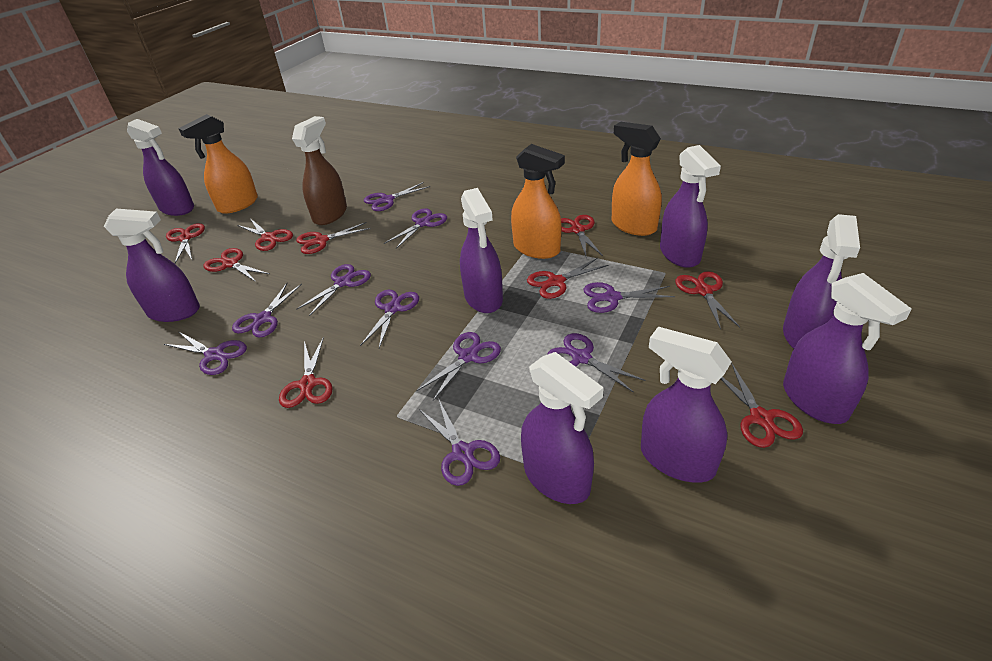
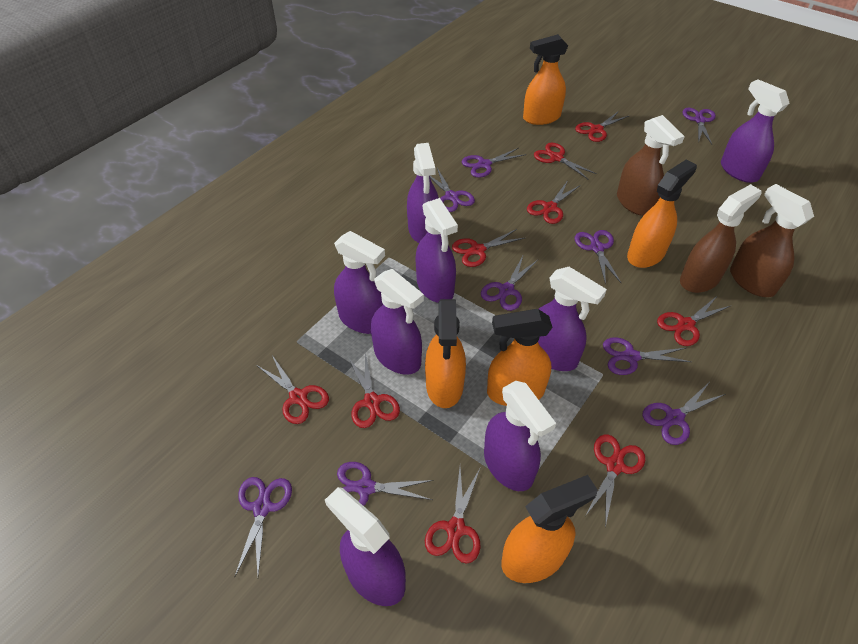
brown spray bottle: [292,116,347,225] = 1 -> [617,115,685,216] [680,184,761,293] [730,184,814,297] = 3
orange spray bottle: [178,114,258,214] [511,144,565,259] [612,122,662,236] = 3 -> [425,299,466,408] [487,309,553,406] [501,475,598,583] [523,34,568,125] [627,160,697,268] = 5
purple scissors: [164,331,247,375] [232,283,302,338] [296,264,371,316] [360,290,419,348] [364,182,430,211] [384,209,447,249] [416,332,501,401] [419,398,500,486] [547,333,646,393] [583,282,675,313] = 10 -> [235,477,292,576] [337,462,434,506] [430,168,475,212] [462,148,526,178] [481,254,538,311] [575,230,622,285] [603,337,691,375] [642,383,725,445] [682,108,716,145] = 9

